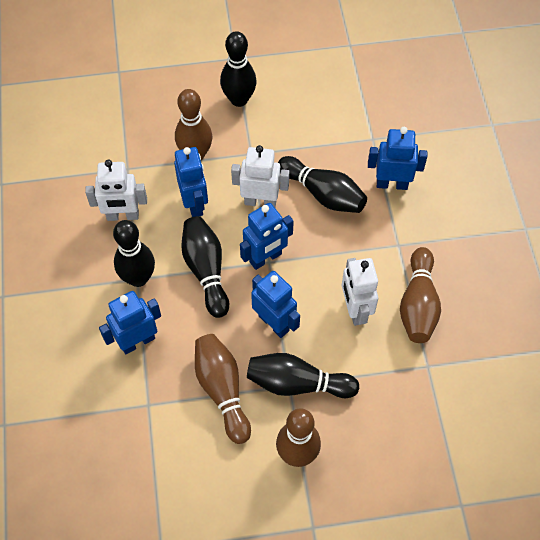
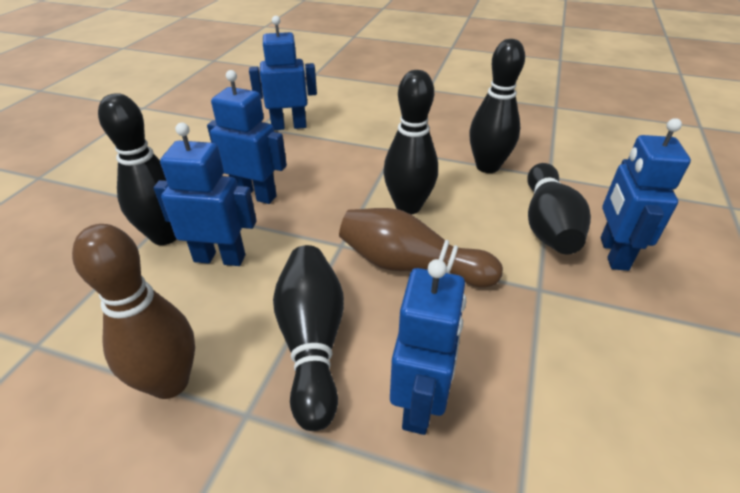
brown bowling pin: [175,89,212,160] [195,334,251,444] [276,408,321,467] [400,247,441,343] = 4 -> [72,224,195,399] [339,208,503,287] = 2
white robot: [85,160,147,221] [231,145,289,207] [342,258,378,326] = 3 -> none = 0

